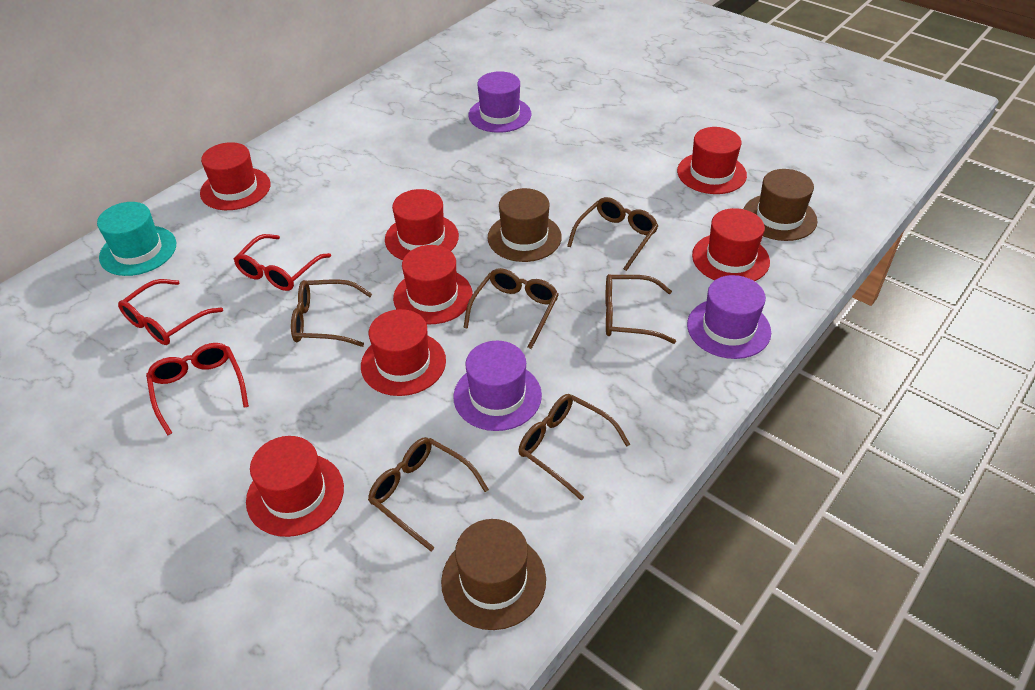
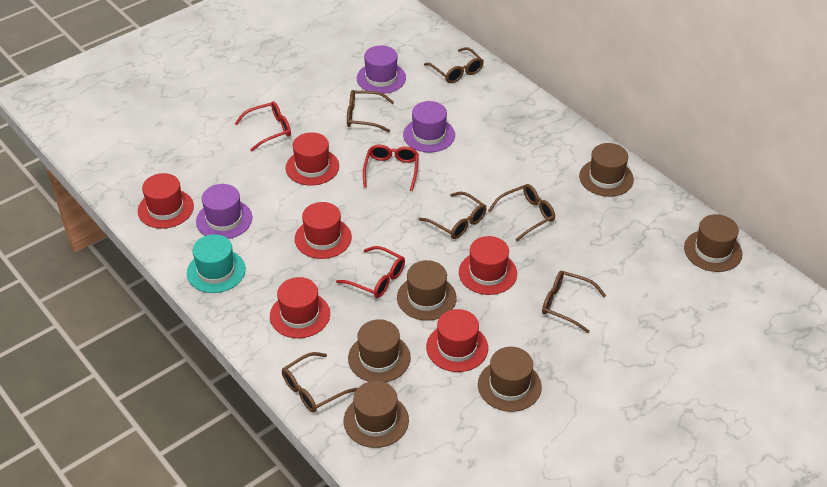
brown hat: [441,519,546,630] [488,188,562,262] [744,169,818,241] = 3 -> [344,381,409,448] [348,319,411,382] [397,260,457,321] [478,347,542,412] [579,143,634,197] [684,214,742,272] = 6
red hat: [200,142,270,210] [246,436,344,537] [361,309,446,396] [385,189,459,260] [393,245,472,324] [677,127,747,194] [692,208,770,281] = 7 -> [138,173,194,229] [270,277,330,338] [286,132,339,185] [295,202,352,259] [426,309,488,372] [459,236,517,295] = 6

